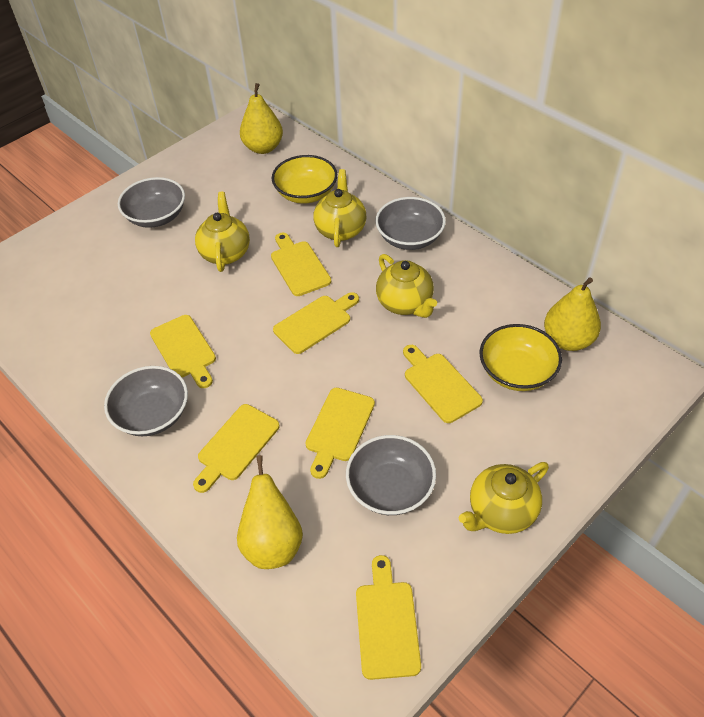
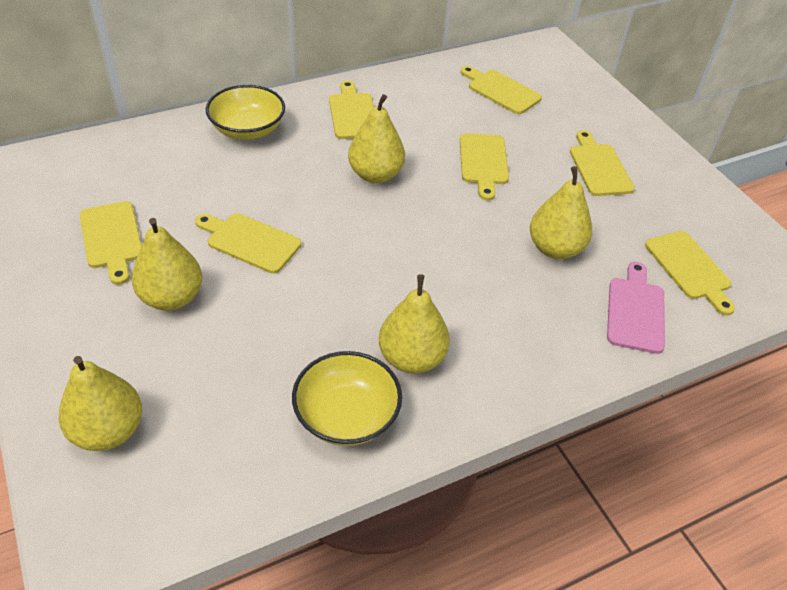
grey bowl: [104,366,188,436] [118,177,185,228] [346,435,436,515] [375,197,446,250] = 4 -> none = 0
pink cutting board: none = 0 -> [607,262,665,354] = 1
yellow pear: [237,455,303,569] [240,83,283,154] [544,277,601,351] = 3 -> [59,356,142,451] [132,218,202,310] [348,94,405,183] [379,274,450,374] [530,166,593,259] = 5
yellow teapot: [195,192,250,272] [313,169,366,247] [376,254,437,318] [459,462,549,534] = 4 -> none = 0

